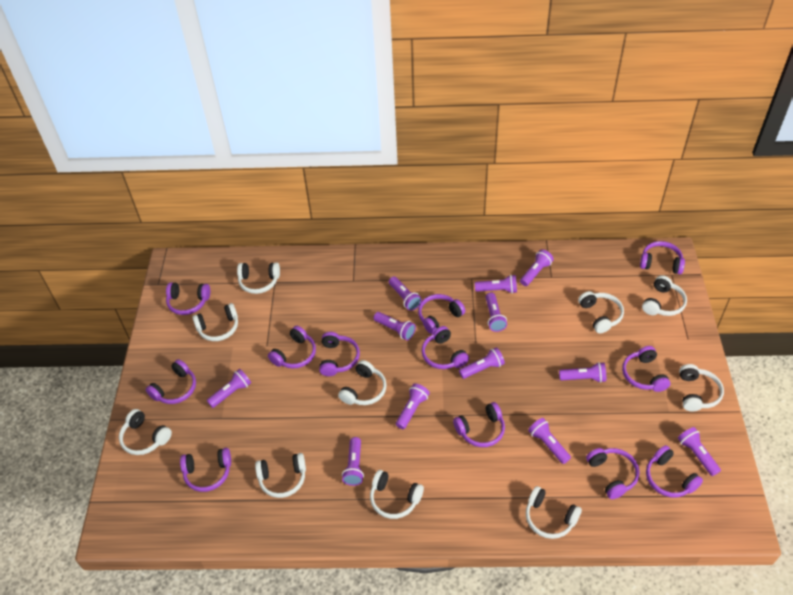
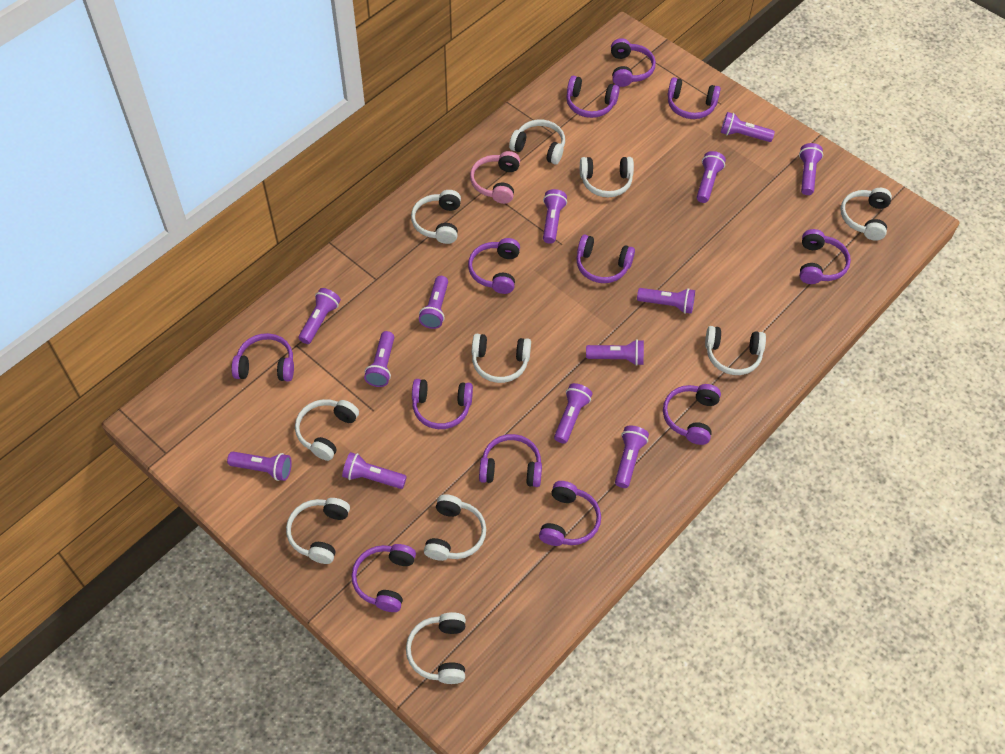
pink headphones: none = 0 -> [470,151,520,204] = 1
purple flashlight: [207,369,251,408] [342,437,364,486] [374,312,416,340] [389,276,422,311] [396,383,430,429] [459,347,505,379] [475,275,517,293] [486,292,507,332] [520,249,554,286] [528,418,571,464] [559,362,606,383] [678,427,721,476] = 12 -> [227,452,292,481] [298,288,341,344] [342,452,407,489] [364,331,394,387] [419,276,448,329] [543,189,567,244] [554,383,592,444] [586,339,644,366] [615,426,649,488] [637,288,695,314] [697,151,726,203] [721,112,775,142] [799,143,823,195] = 13

